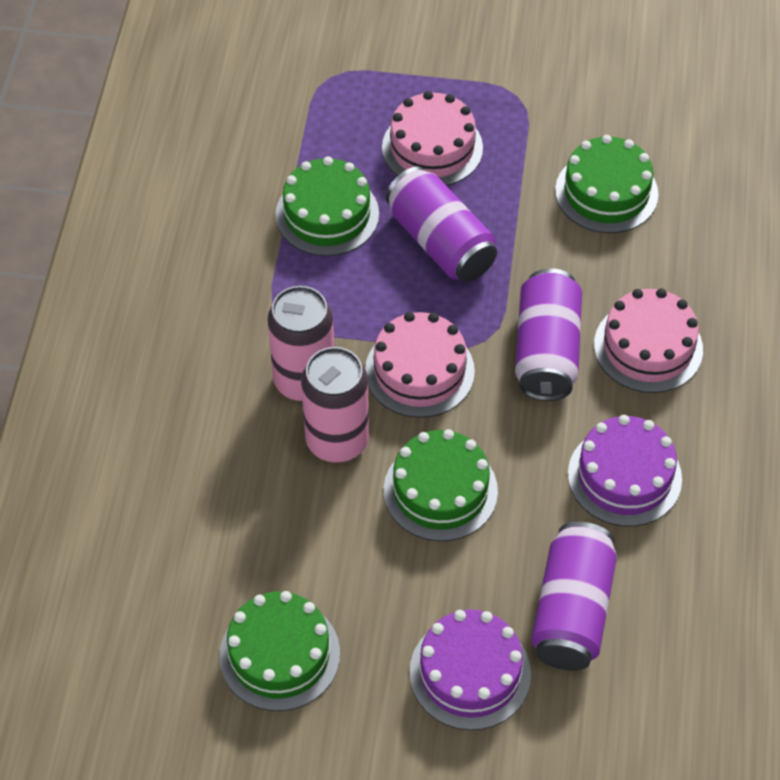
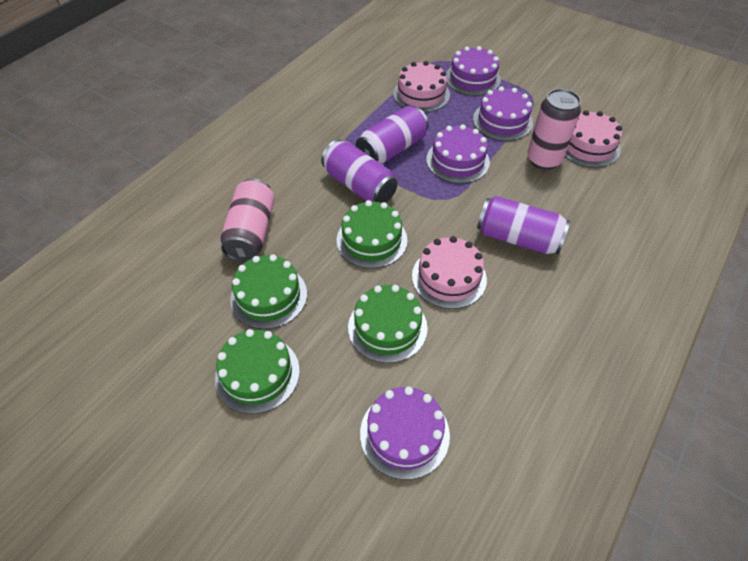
purple cake: [409,609,531,730] [568,415,682,527] = 2 -> [360,386,450,480] [426,125,490,183] [446,46,501,96] [473,86,533,141] = 4

